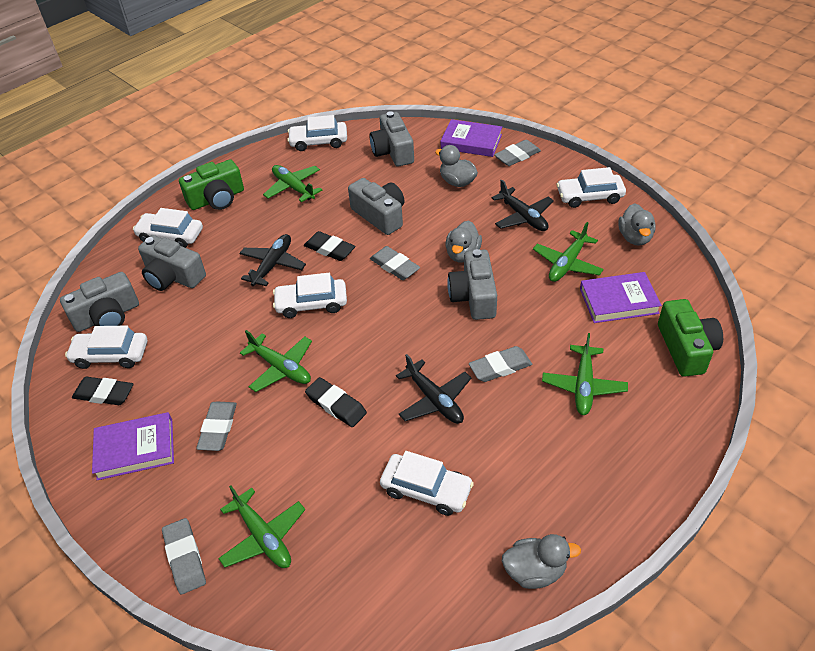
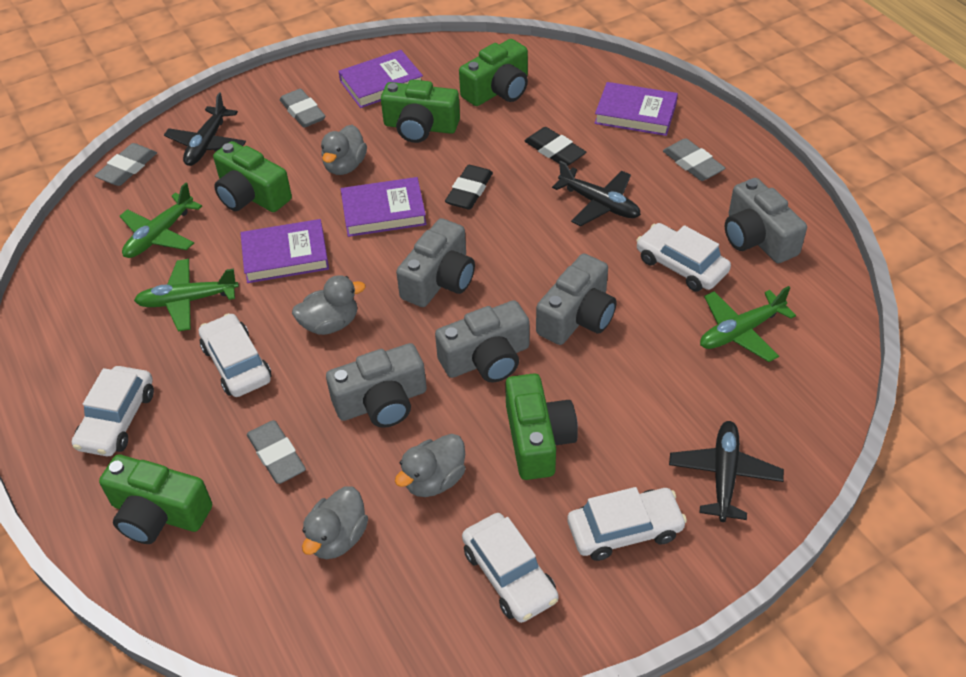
black eraser: [72,377,133,405] [304,231,355,261] [305,377,367,427] = 3 -> [445,165,493,210] [525,127,586,166] = 2
green camera: [179,159,244,210] [658,299,723,377] = 2 -> [99,455,212,544] [213,141,292,212] [381,79,460,143] [459,39,528,106] [505,373,578,480] = 5
green plane: [218,485,305,568] [240,330,312,392] [263,165,322,202] [533,222,604,282] [542,333,628,415] = 5 -> [120,183,202,258] [134,259,239,332] [700,286,796,362] = 3
grey eraser: [162,518,206,594] [196,401,237,451] [370,246,420,280] [469,346,532,382] [494,140,541,166] = 5 -> [95,143,157,186] [247,420,306,484] [280,89,325,128] [663,138,725,181] = 4
purple book: [92,412,174,480] [441,119,502,157] [580,272,662,323] = 3 -> [240,219,329,283] [338,50,423,108] [341,177,427,237] [594,82,678,136] = 4
white car: [65,326,147,369] [133,208,203,248] [273,273,347,318] [287,115,347,151] [380,451,474,516] [557,167,626,208] = 6 -> [72,366,154,456] [199,313,271,397] [462,513,559,623] [568,487,687,561] [636,223,731,291] = 5

